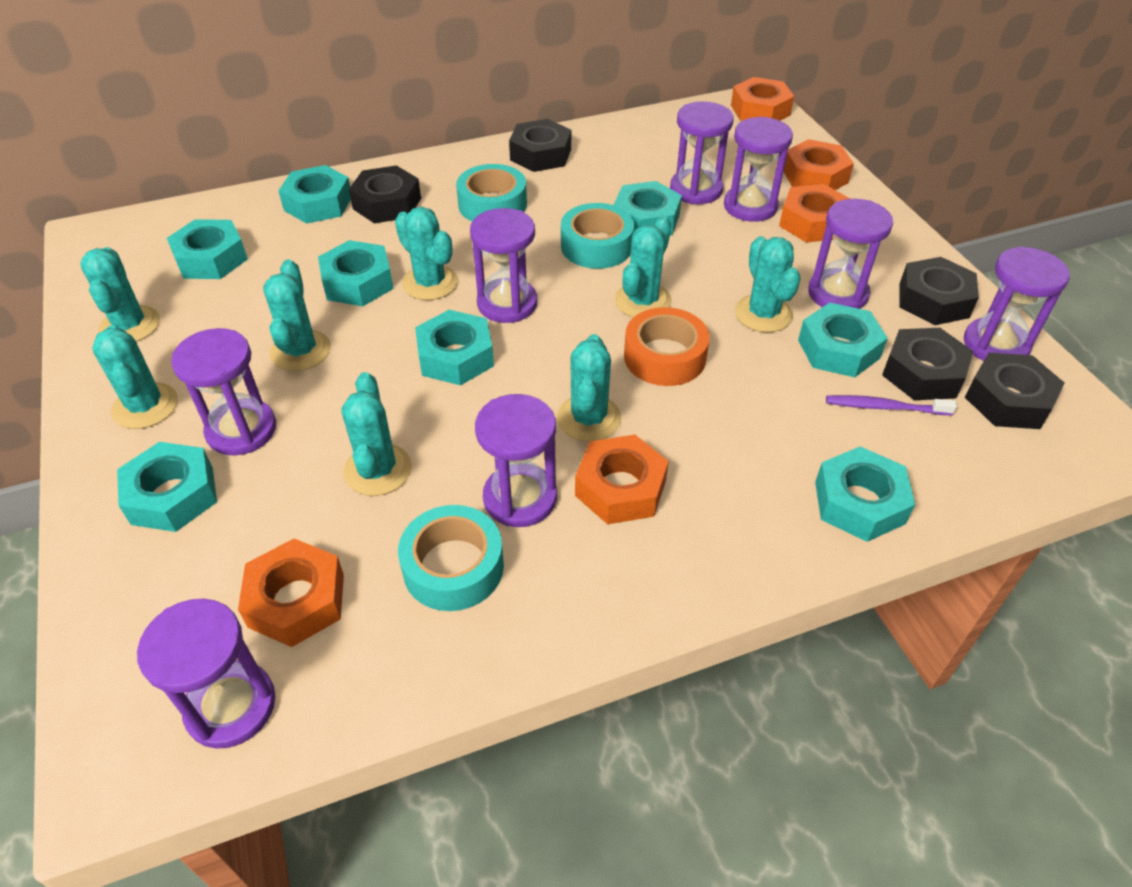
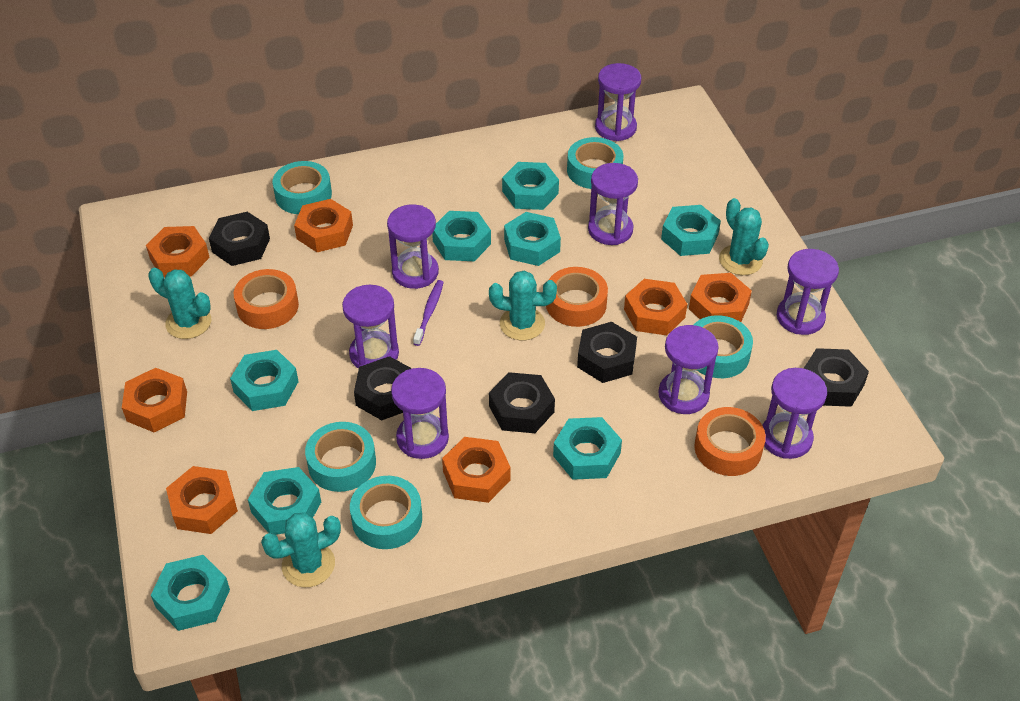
orange nut: [238,539,344,647] [575,435,669,525] [731,77,794,121] [779,184,850,243] [783,139,854,190] = 5 -> [122,368,187,432] [146,226,210,277] [166,466,238,534] [294,199,353,252] [442,437,511,503] [624,279,687,335] [689,273,752,322] = 7
orange tape: [624,307,710,386] = 1 -> [234,269,299,329] [546,267,608,327] [694,407,766,476] = 3
turquoise cactus: [80,247,160,342] [92,325,178,429] [263,260,331,371] [341,372,412,496] [395,207,458,300] [557,334,621,442] [615,215,672,317] [735,236,801,332] = 8 -> [148,268,211,339] [261,513,341,588] [489,271,557,341] [719,198,769,275] = 4
turquoise tape: [398,505,504,611] [456,164,527,221] [561,203,634,269] = 3 -> [273,161,332,214] [305,422,376,492] [350,476,422,549] [567,137,623,189] [694,315,753,378] = 5

